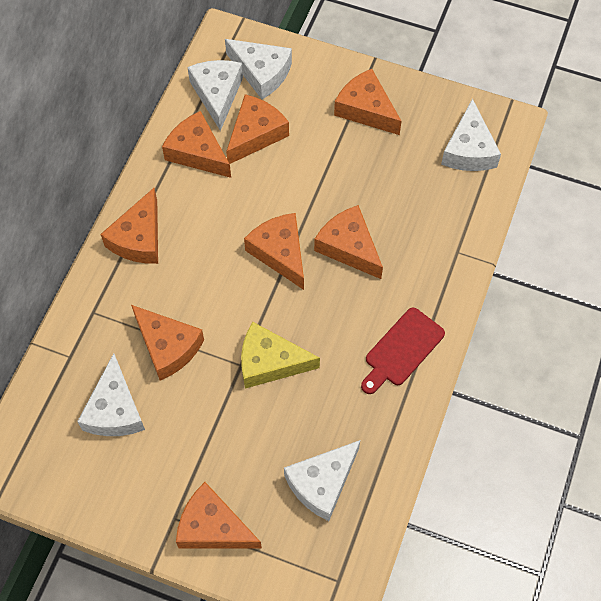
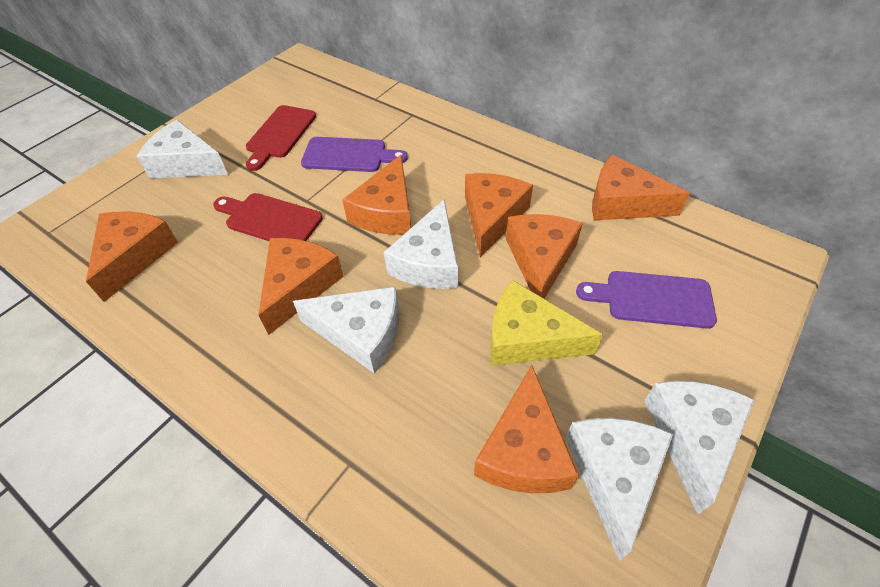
orange cheese: [100,188,158,264] [131,305,204,381] [162,111,231,178] [176,482,262,549] [226,94,289,164] [244,213,304,290] [314,205,383,279] [334,69,402,135] = 8 -> [86,212,178,302] [258,238,344,335] [342,155,411,235] [465,173,533,258] [474,365,579,493] [506,214,583,299] [592,155,690,220] = 7
purple cutting board: none = 0 -> [301,137,408,172] [576,271,717,329] = 2
red cutting board: [361,307,445,394] = 1 -> [213,193,323,242] [246,105,316,171] = 2

